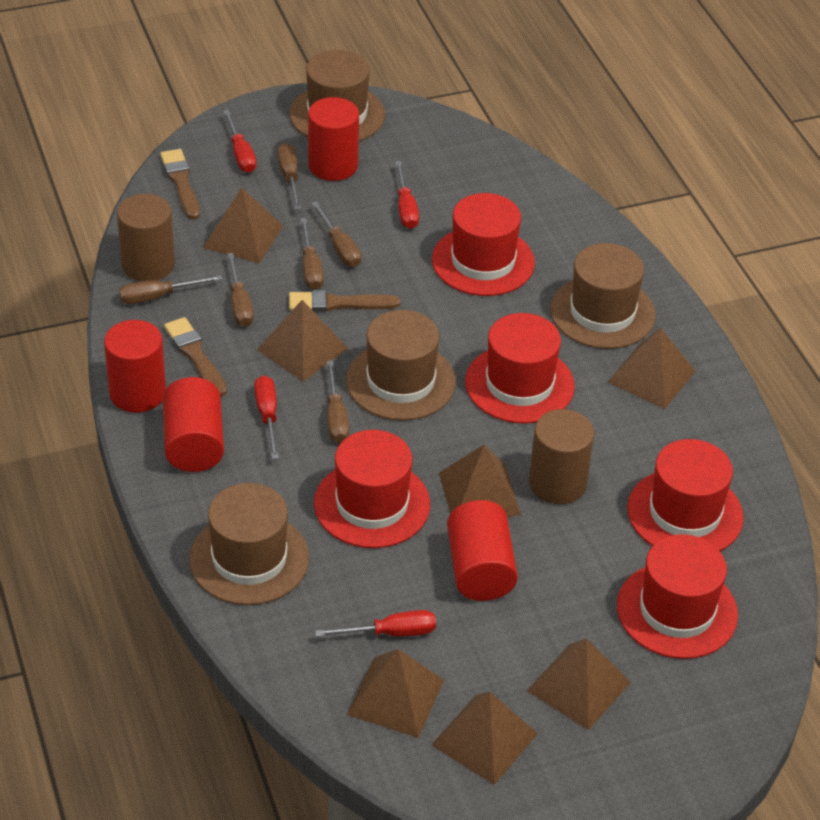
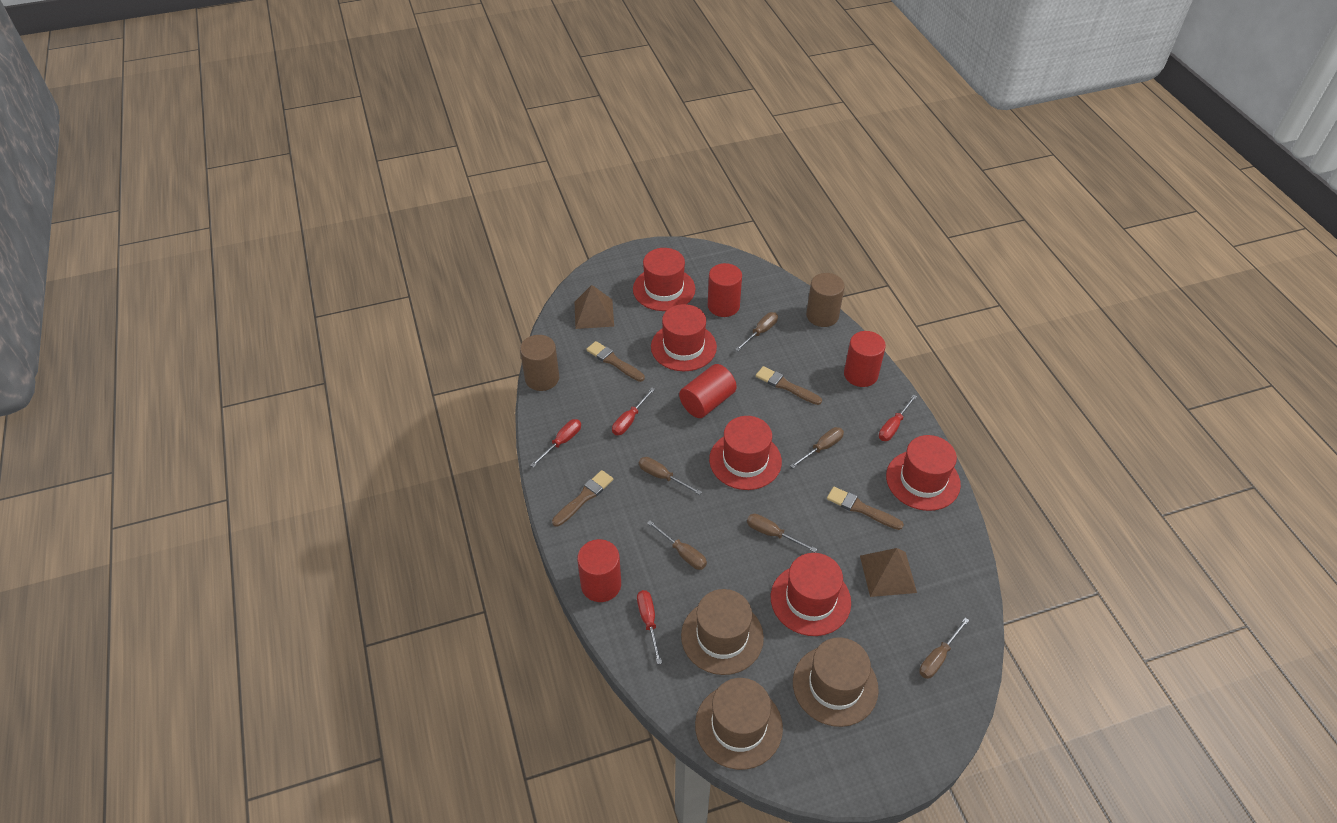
brown brush: [160,149,200,219] [164,317,227,397] [289,290,400,312] = 3 -> [552,470,613,527] [586,341,645,382] [756,366,822,405] [827,487,904,530] = 4
brown hat: [189,483,309,605] [289,50,385,141] [346,310,456,421] [550,243,656,349] = 4 -> [681,589,764,675] [695,678,783,770] [793,637,879,727] = 3
brown pyramid: [203,188,283,263] [257,300,348,382] [347,649,444,738] [431,691,538,785] [439,445,521,517] [527,638,631,730] [608,328,695,409] = 7 -> [575,285,614,329] [860,548,917,597] = 2

